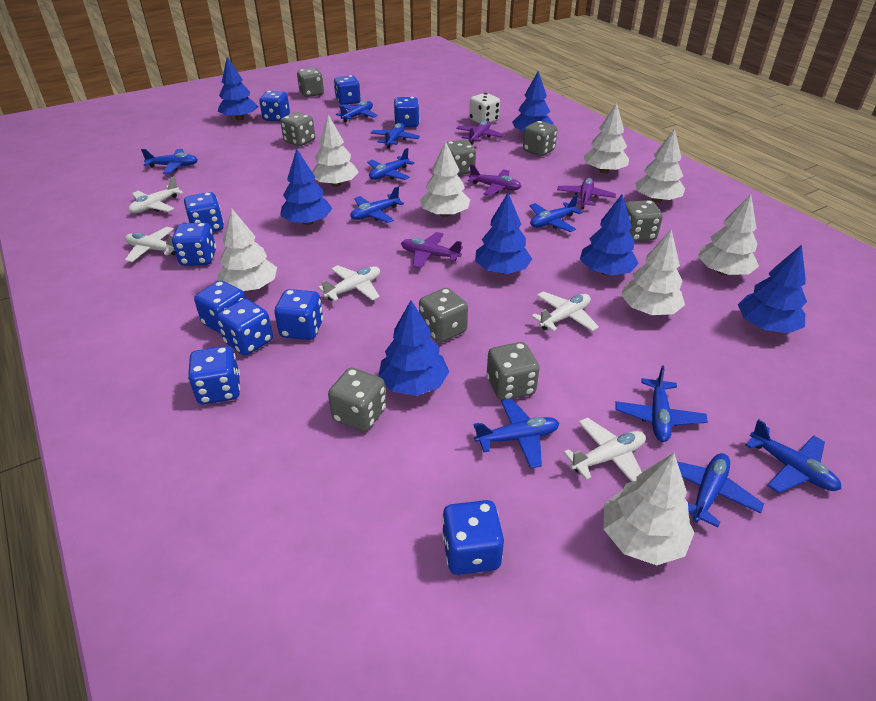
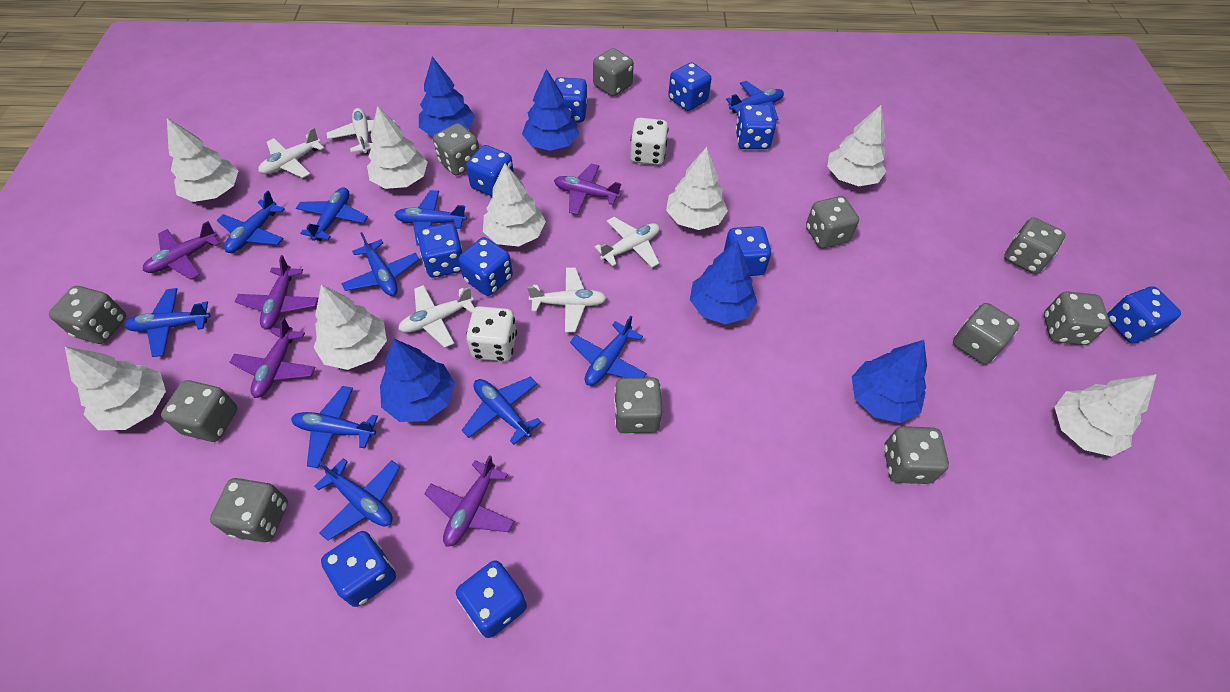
blue tree: [218,57,258,120] [280,149,332,225] [378,300,449,396] [475,193,532,274] [512,71,554,131] [580,194,639,275] [738,245,807,334] = 7 -> [380,339,455,422] [419,57,475,137] [522,69,579,151] [690,240,757,324] [852,340,927,423] = 5
grey dice: [280,112,315,146] [297,68,324,97] [328,368,386,432] [419,288,468,343] [446,139,476,175] [486,342,539,400] [523,121,557,156] [625,200,663,241] = 8 -> [49,286,126,344] [161,380,237,442] [210,478,288,542] [433,123,479,176] [593,48,634,96] [614,377,662,433] [806,196,859,248] [884,426,949,484] [953,303,1019,364] [1004,218,1065,274] [1044,291,1110,345] = 11
purple plane: [401,232,463,268] [456,120,504,145] [468,164,521,196] [557,177,616,209] = 4 -> [143,221,220,280] [229,317,316,398] [235,255,318,330] [424,455,515,547] [554,164,621,215] = 5
white dice: [469,93,500,124] = 1 -> [466,306,517,362] [630,118,669,165] = 2

